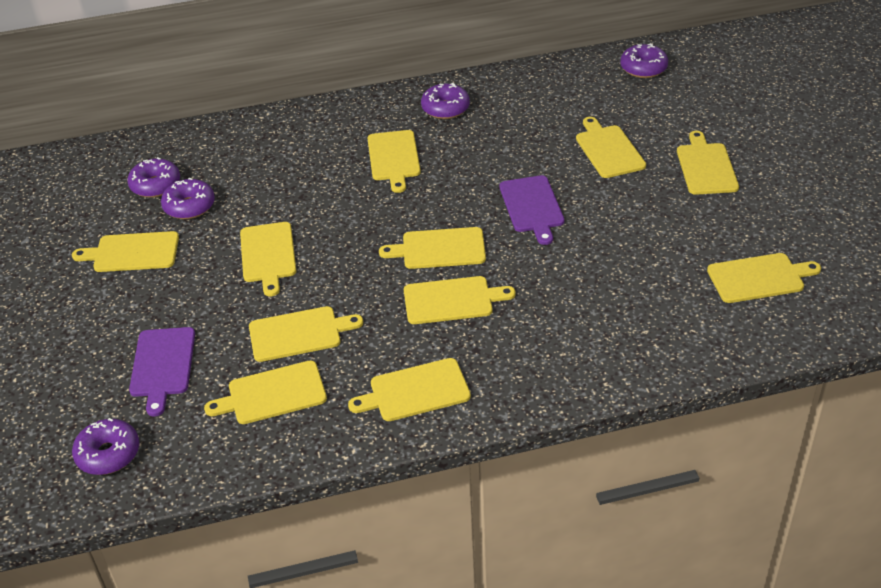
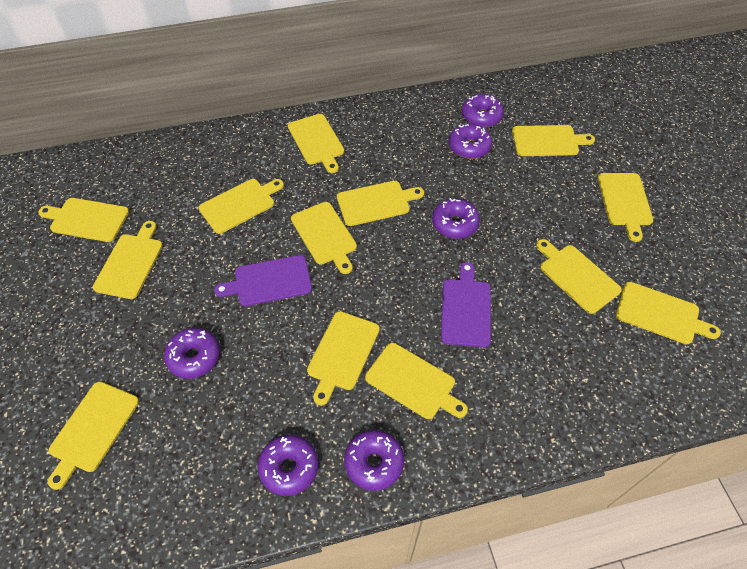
purple donut: [72,418,139,475] [127,157,180,198] [161,178,215,219] [421,83,470,119] [620,43,668,78] = 5 -> [164,328,220,379] [258,435,318,496] [344,430,404,491] [432,198,480,239] [449,124,492,159] [462,94,504,127] = 6
yellow cutting board: [72,231,179,272] [204,360,327,424] [240,222,296,296] [249,306,363,362] [348,358,471,421] [368,130,421,193] [379,227,486,269] [404,276,516,324] [576,117,646,178] [677,131,739,195] [707,253,821,303] = 11 -> [38,198,129,242] [48,382,139,490] [93,221,163,299] [199,179,284,234] [288,114,344,173] [291,202,357,274] [307,311,380,406] [337,181,424,226] [365,343,468,419] [512,125,595,156] [536,239,622,314] [598,173,653,242] [616,282,721,344] = 13

